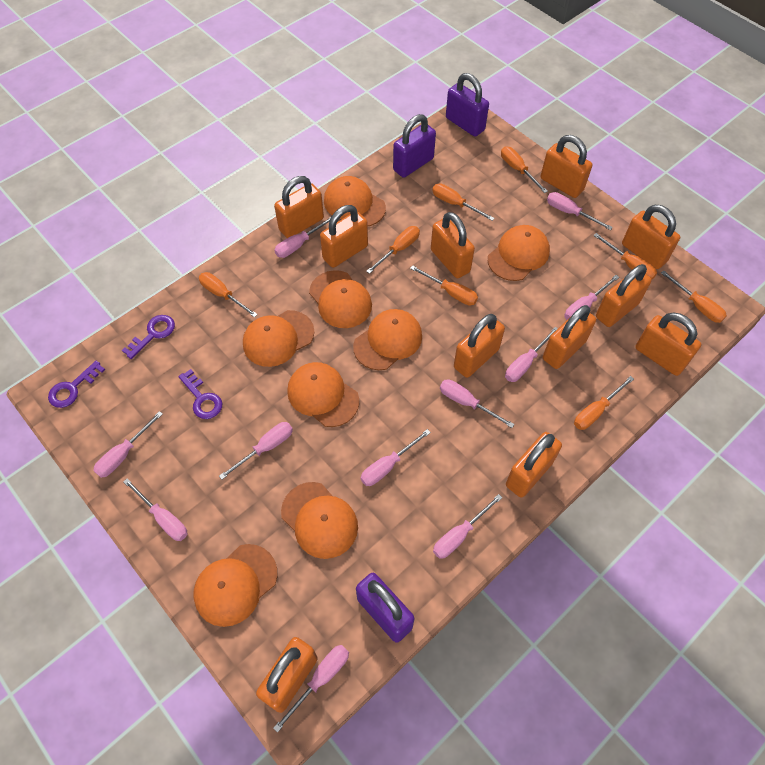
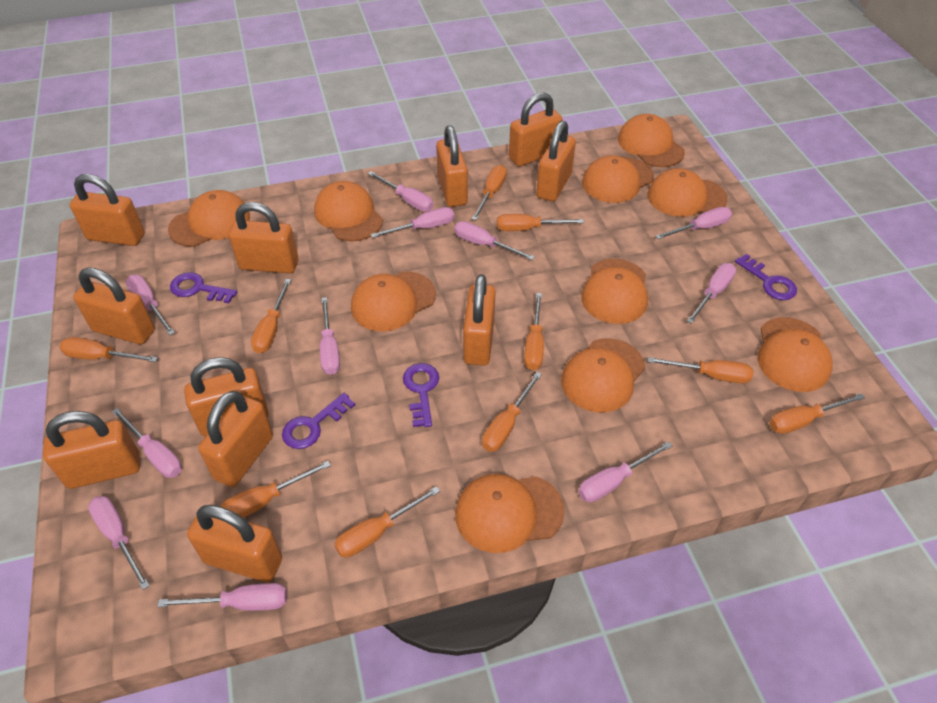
orange cap: [194,544,277,627] [243,310,314,367] [281,482,358,559] [287,362,359,427] [309,270,372,328] [324,176,386,226] [353,309,422,370] [488,225,550,281] = 8 -> [168,190,250,247] [314,181,383,242] [351,272,436,331] [455,474,565,553] [561,338,645,412] [581,259,648,324] [582,156,654,203] [618,114,685,167] [648,168,728,217] [758,317,832,392] = 10
orange screwdriver: [199,272,258,318] [366,226,420,274] [410,265,478,305] [432,183,495,221] [501,147,548,193] [574,376,634,430] [593,233,657,280] [661,270,727,323] = 8 -> [60,337,158,362] [220,461,331,518] [251,279,291,353] [334,486,440,557] [472,165,507,220] [482,372,542,452] [497,214,584,231] [524,293,544,370] [648,357,753,383] [770,393,865,434] = 10
purple key: [48,361,105,408] [122,315,175,359] [178,369,222,419] = 3 -> [170,272,237,304] [282,393,355,449] [403,363,439,427] [735,254,797,300] = 4
purple padlock: [356,573,414,643] [393,114,436,178] [446,73,489,137] = 3 -> none = 0

